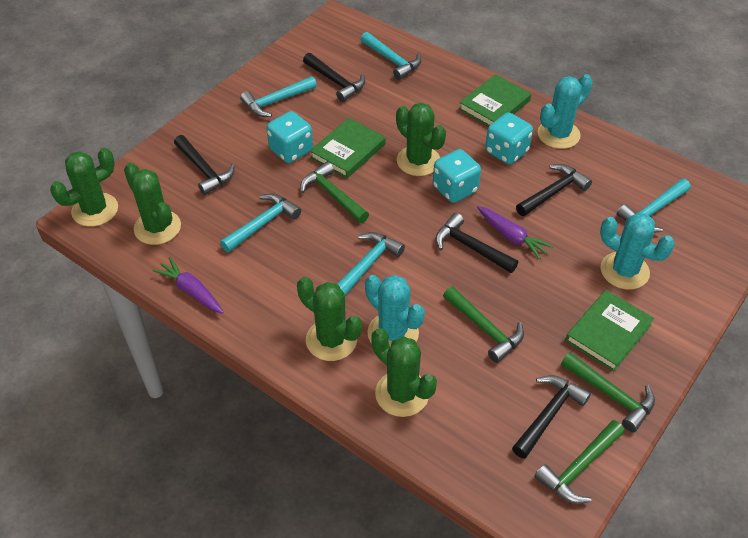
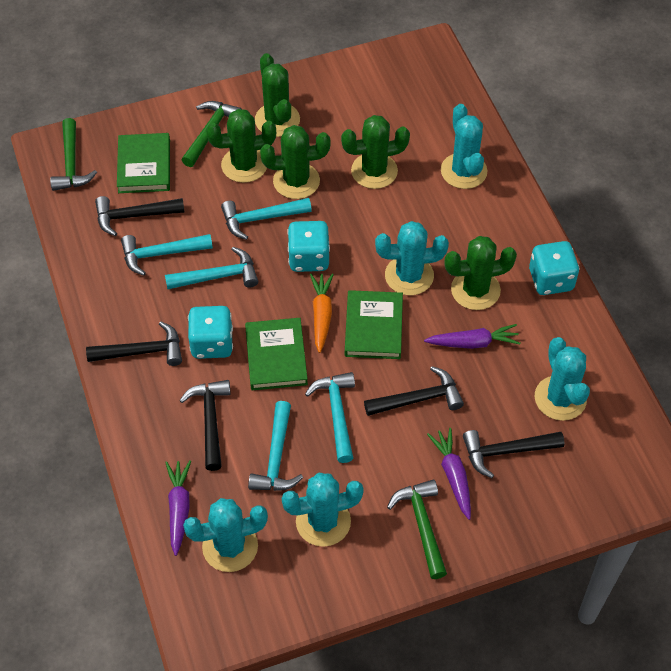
green hammer: [300,162,369,223] [443,286,524,363] [534,420,625,504] [561,352,655,432] = 4 -> [50,118,97,191] [182,101,242,167] [387,479,447,579] = 3
orange carrot: none = 0 -> [310,273,334,353] = 1
purple carrot: [152,257,224,313] [477,206,553,260] = 2 -> [165,460,191,556] [424,324,521,349] [427,428,471,520] = 3
turquoise cactus: [365,275,425,346] [538,74,593,149] [600,212,675,290] = 3 -> [183,498,268,572] [282,473,364,547] [375,221,449,295] [441,104,487,189] [535,337,590,421] = 5

